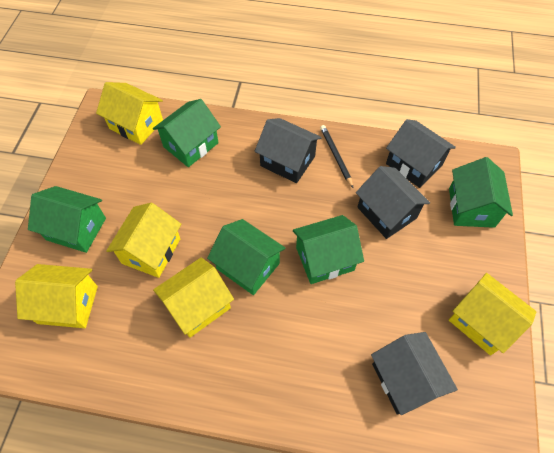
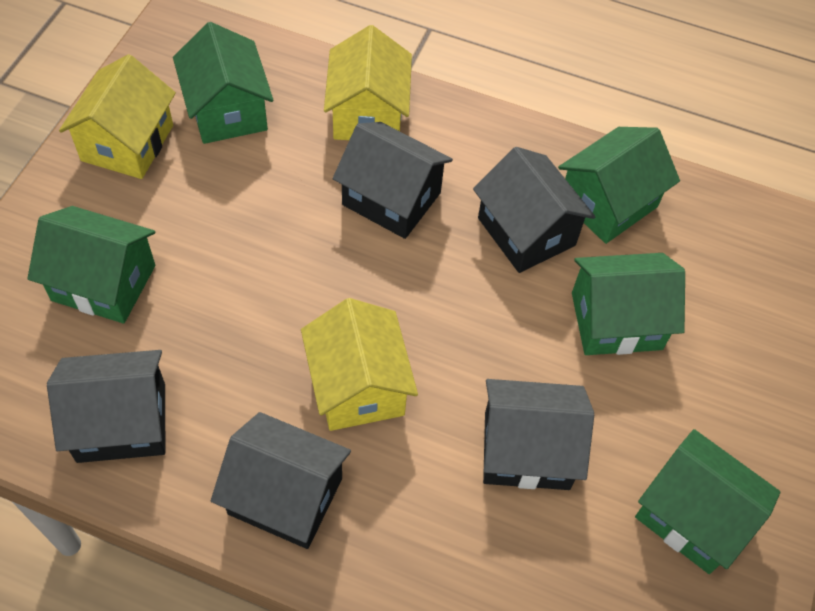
black house: [255,118,322,183] [356,166,430,239] [371,332,458,415] [386,119,456,188] = 4 -> [47,350,165,463] [211,412,351,549] [333,122,453,239] [473,147,595,273] [483,379,594,490] = 5
black pencil: [320,125,353,188] = 1 -> none = 0
yellow house: [15,264,98,328] [96,82,163,145] [106,203,181,278] [153,257,234,338] [449,273,537,355] = 5 -> [59,54,176,179] [301,298,418,431] [324,25,412,140] = 3

